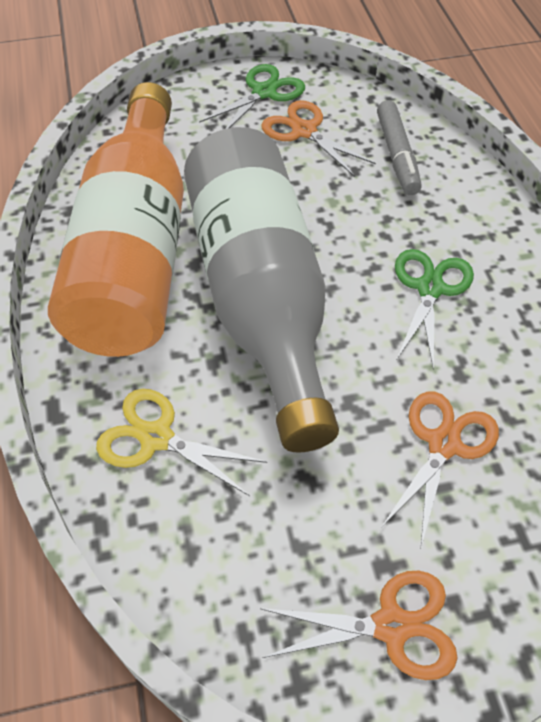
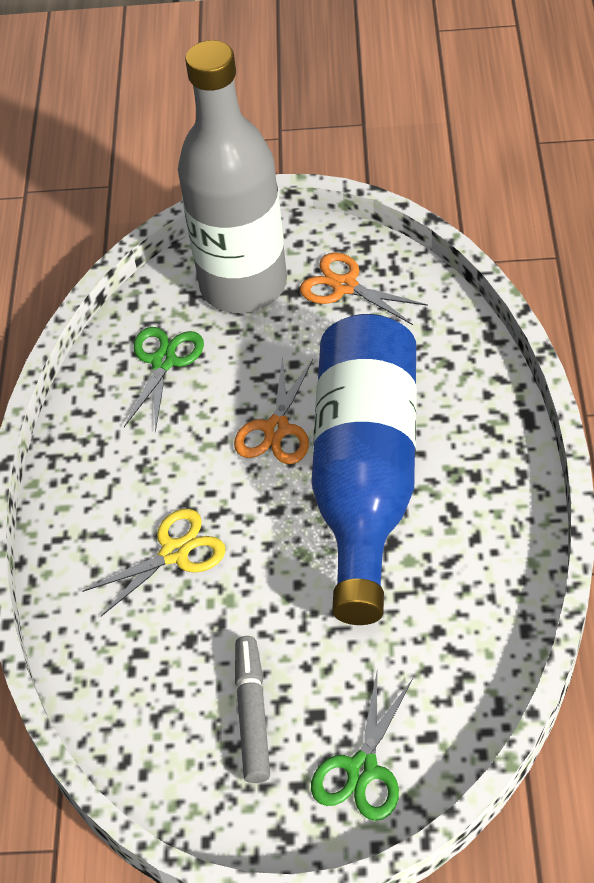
blue bottle: none = 0 -> [312,314,417,625] = 1
orange bottle: [48,82,184,357] = 1 -> none = 0
orange scissors: [260,571,457,680] [261,100,376,177] [381,392,499,547] = 3 -> [234,355,313,464] [300,252,428,325] = 2

